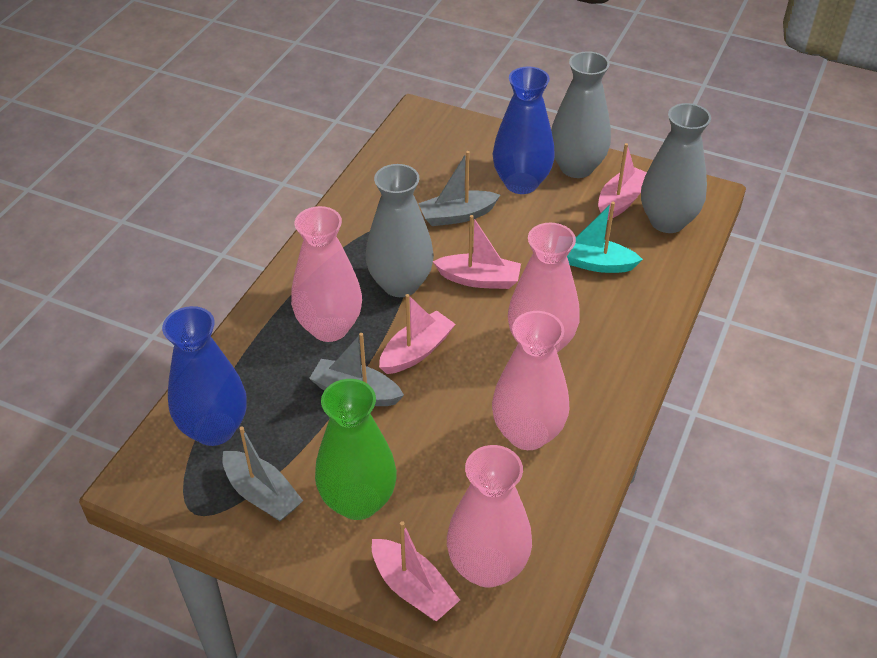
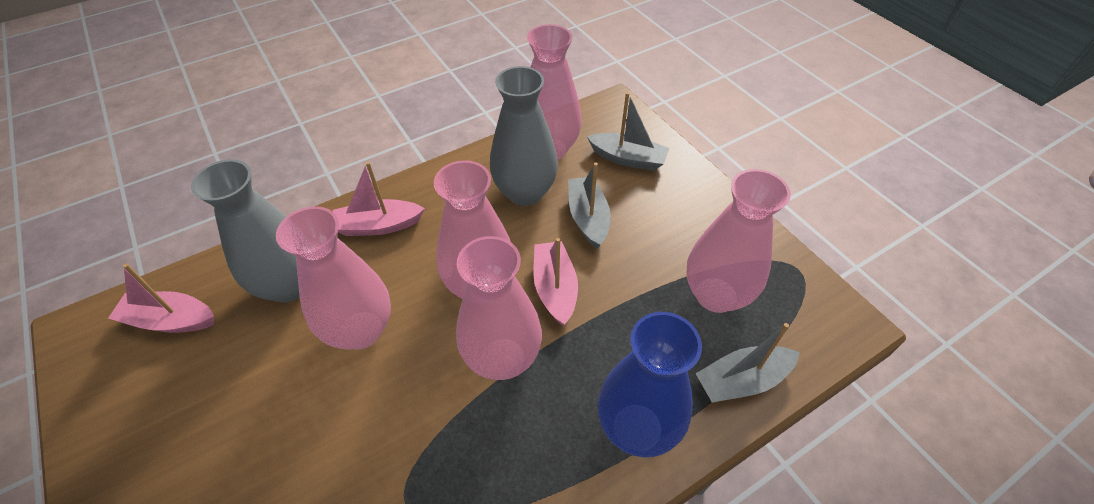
blue vase: [162,306,247,446] [493,66,555,194] = 2 -> [597,312,702,457] = 1
green vase: [315,379,397,520] = 1 -> none = 0
grey vase: [366,164,434,297] [551,51,611,178] [641,103,711,233] = 3 -> [191,159,300,302] [490,66,558,206] = 2
pink boat: [372,521,460,621] [379,294,456,374] [433,215,521,289] [598,143,647,220] = 4 -> [108,264,214,333] [333,162,425,236] [533,238,578,326] = 3
pink vase: [291,206,362,342] [447,445,532,588] [492,311,569,450] [508,223,580,353] = 4 -> [276,206,391,350] [434,160,511,299] [456,236,542,380] [527,24,582,160] [686,169,791,313] = 5
turquoise boat: [567,202,643,273] = 1 -> none = 0

